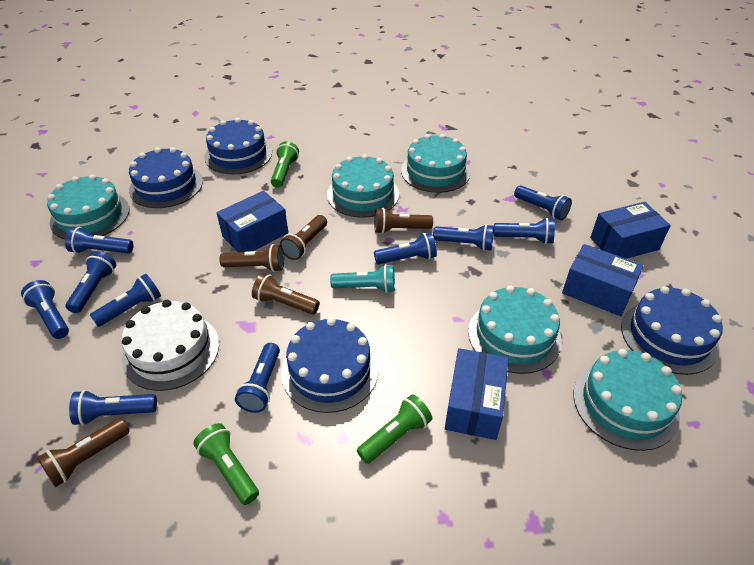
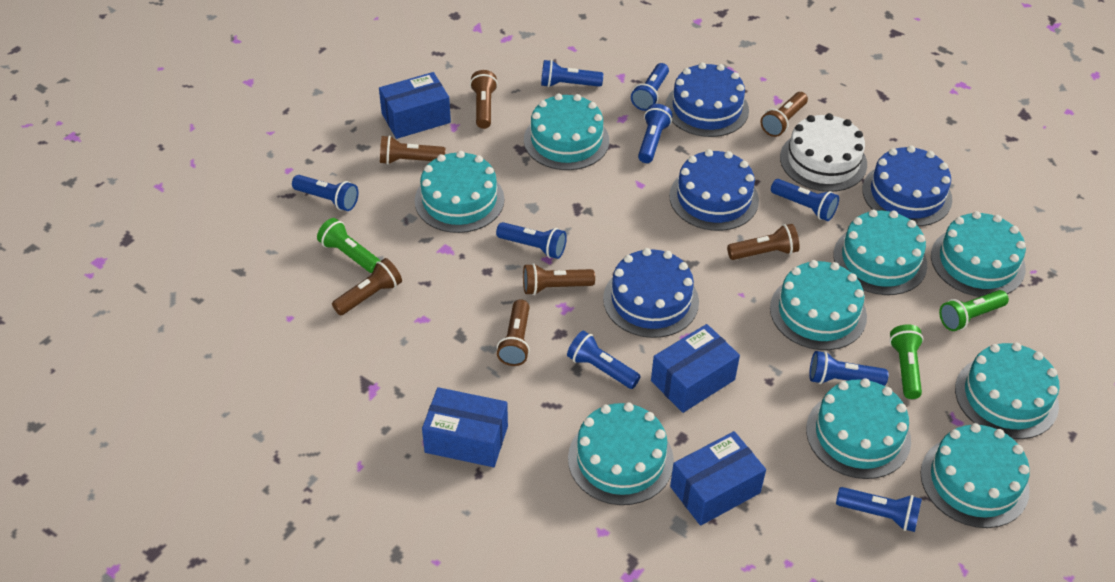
blue flashlight: [21,280,69,339] [65,227,133,254] [65,251,116,313] [69,390,157,426] [90,274,161,327] [235,343,280,413] [374,232,437,264] [433,224,494,251] [494,218,555,244] [514,185,572,220] = 10 -> [292,175,358,211] [496,222,567,259] [541,60,603,87] [567,331,641,389] [631,63,669,111] [638,104,673,163] [771,179,839,221] [809,351,888,386] [836,487,922,532] = 9
brown flashlight: [37,418,130,487] [220,244,284,272] [252,273,320,315] [280,215,327,260] [374,208,433,234] = 5 -> [332,258,402,315] [380,135,446,165] [470,70,498,129] [497,299,530,366] [523,263,595,295] [727,224,800,260] [760,92,808,137] = 7
turquoise cake: [47,174,129,239] [327,154,399,218] [401,134,470,193] [468,286,562,374] [574,349,682,451] = 5 -> [414,151,504,233] [524,94,609,170] [568,402,674,505] [770,260,867,350] [806,378,911,479] [833,210,927,295] [920,423,1030,528] [931,211,1026,297] [955,343,1059,439] = 9
turquoise flashlight: [330,264,395,293] = 1 -> none = 0

